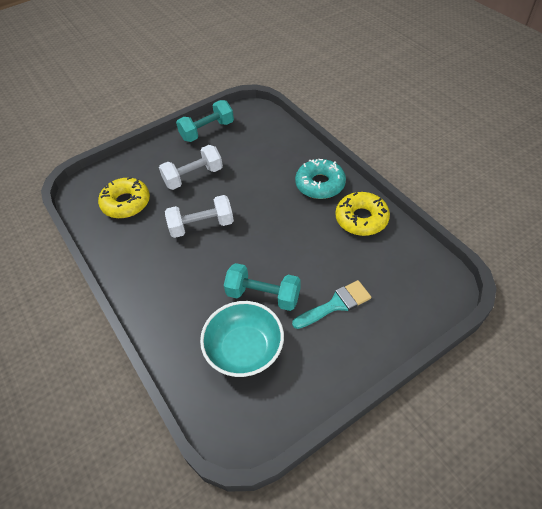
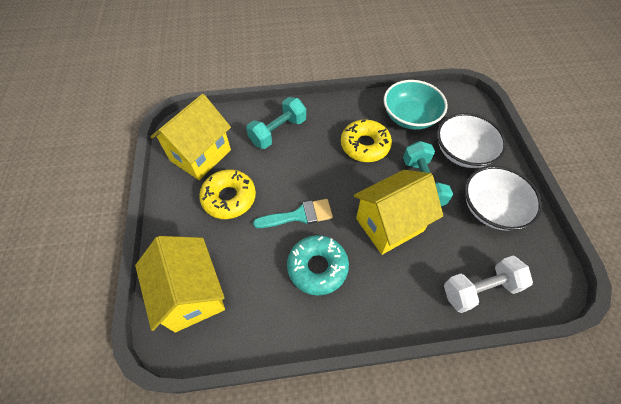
white bowl: none = 0 -> [437,113,507,168] [465,166,542,231] = 2
white dumbbell: [159,145,223,190] [165,195,234,238] = 2 -> [444,256,533,313] = 1
yellow house: none = 0 -> [135,236,225,332] [150,94,231,180] [354,170,443,255] = 3

